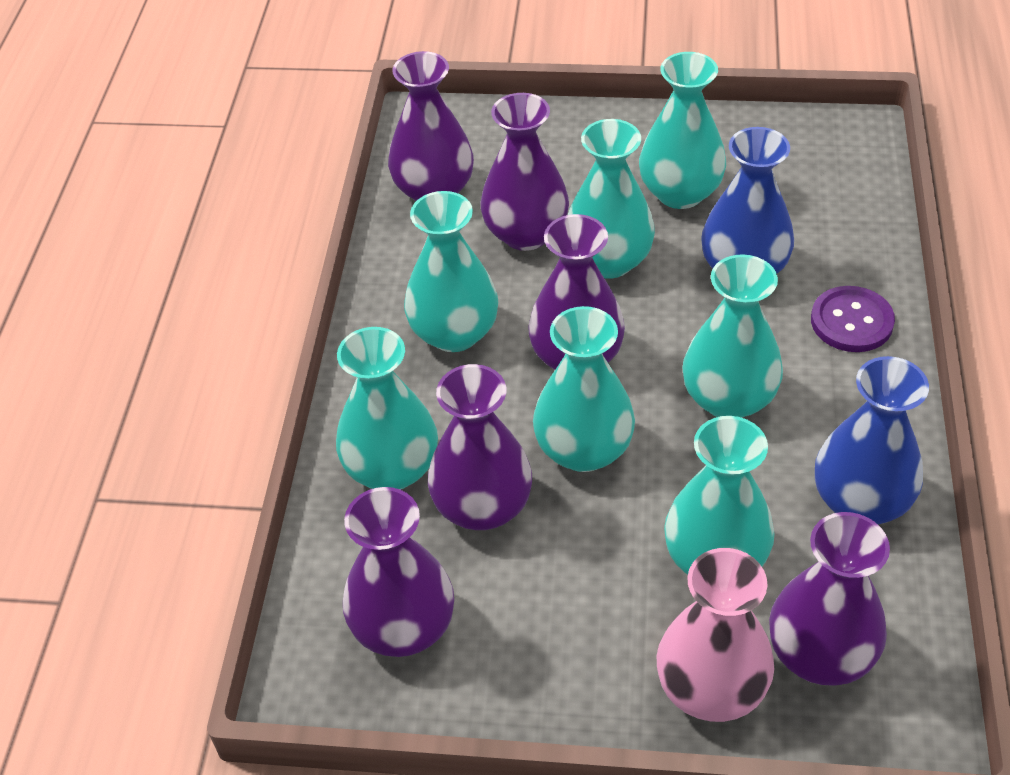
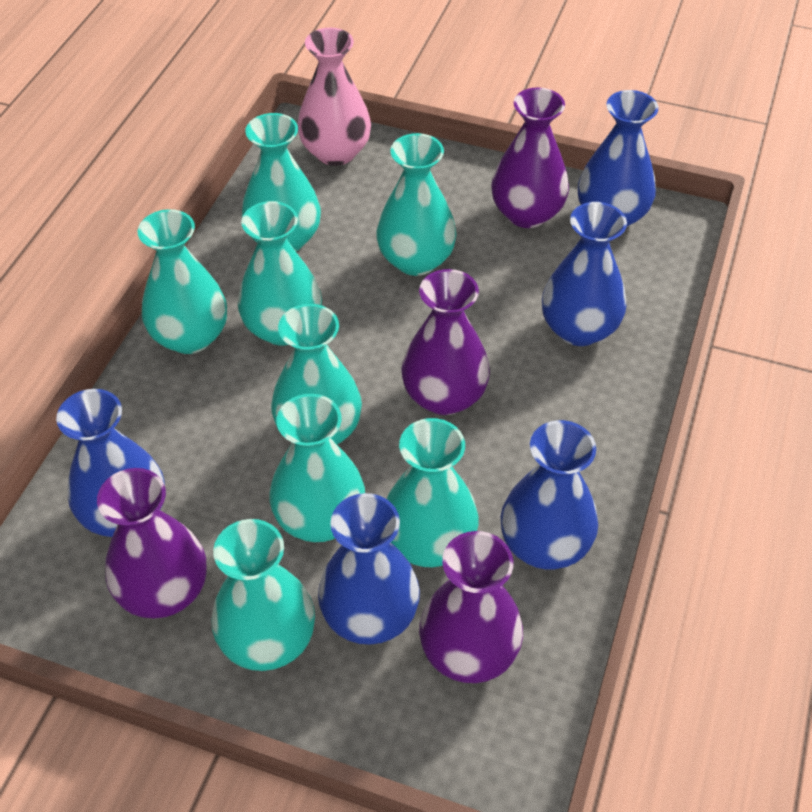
blue vase: [701,127,794,274] [815,356,929,524] = 2 -> [56,389,165,537] [318,493,420,645] [501,420,598,569] [542,202,627,346] [578,90,658,227] = 5
purple button: [811,286,895,352] = 1 -> none = 0
purple vase: [343,487,454,657] [388,51,474,201] [428,364,532,530] [481,93,569,251] [528,214,625,370] [769,512,890,685] = 6 -> [97,468,206,618] [401,269,490,415] [419,531,523,683] [491,87,569,228] = 4
turquoise vase: [336,327,438,490] [404,191,498,352] [533,306,635,472] [568,119,655,279] [639,52,726,209] [664,416,775,575] [683,254,783,418] = 7 -> [138,209,227,354] [211,519,315,671] [238,201,322,346] [242,113,321,251] [269,394,365,542] [271,304,362,444] [376,133,457,276] [387,418,479,567] = 8

